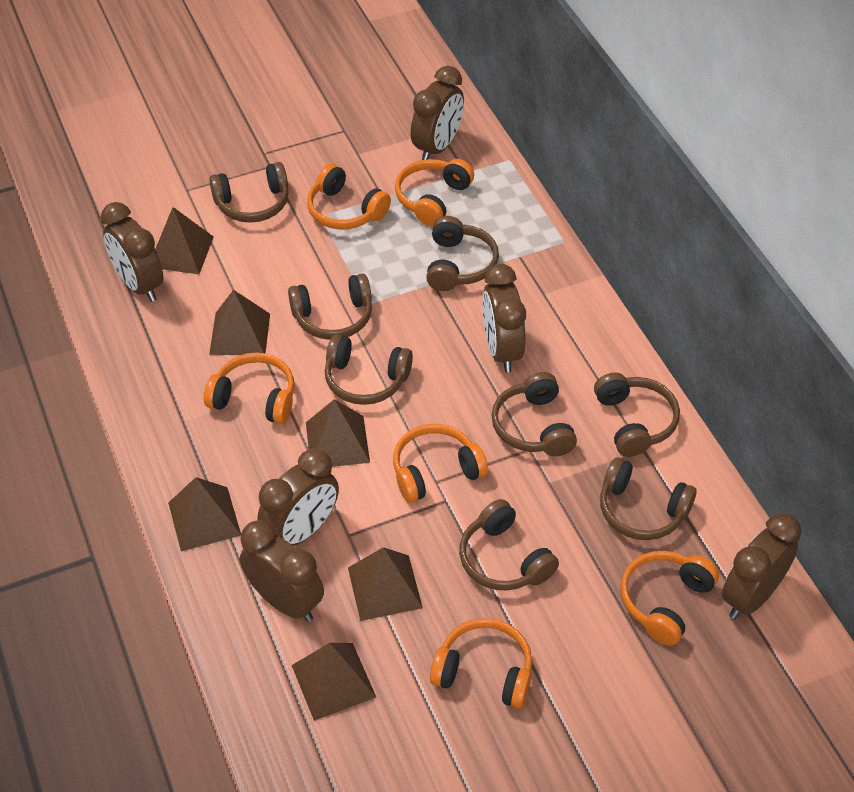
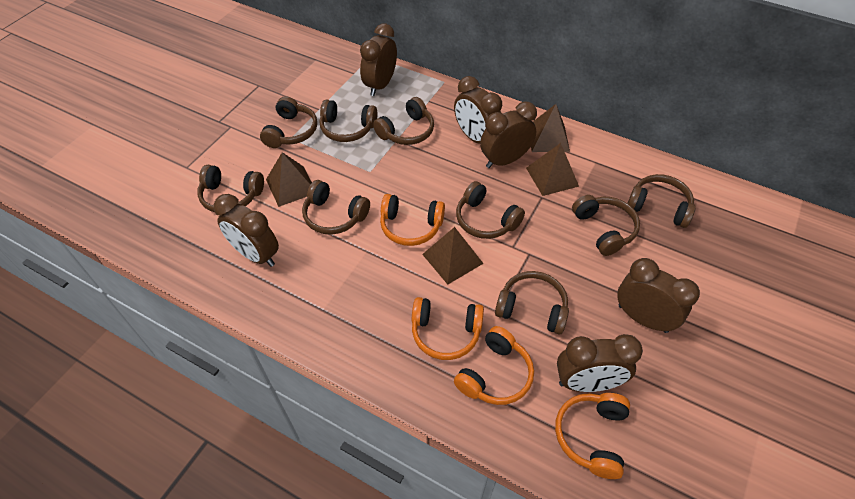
brown headphones: [209,162,288,223] [288,273,372,340] [325,334,413,405] [426,216,499,291] [459,499,559,590] [491,372,577,456] [594,372,680,457] [600,457,697,540] = 8 -> [197,165,264,212] [260,96,317,148] [302,180,370,235] [320,100,377,142] [373,97,434,145] [456,181,525,239] [495,271,569,334] [572,195,640,256] [627,174,696,228] = 9
brown pyramid: [155,207,214,274] [168,477,241,551] [209,290,270,355] [292,643,376,721] [306,399,370,467] [348,547,423,621] = 6 -> [266,152,312,207] [422,227,484,284] [526,143,579,196] [531,104,570,152] = 4
orange headphones: [204,353,295,424] [307,164,391,229] [393,424,488,503] [395,159,474,226] [430,618,532,709] [620,551,719,646] = 6 -> [380,194,445,246] [412,297,484,360] [454,326,534,405] [555,393,630,479] = 4

